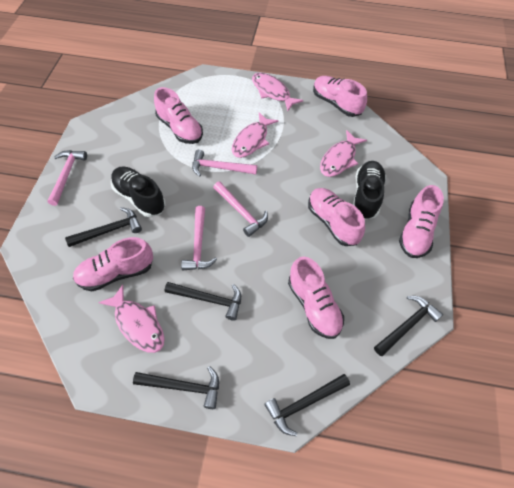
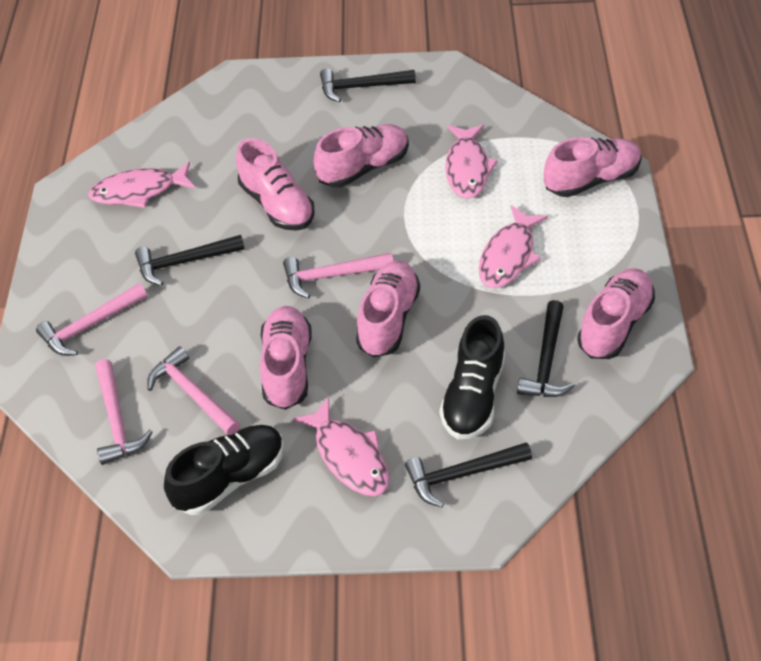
black hammer: [65,207,142,247] [133,366,219,409] [165,282,241,321] [264,374,350,436] [374,296,443,356] = 5 -> [135,235,245,286] [320,68,416,102] [405,442,532,507] [517,300,575,397] = 4

